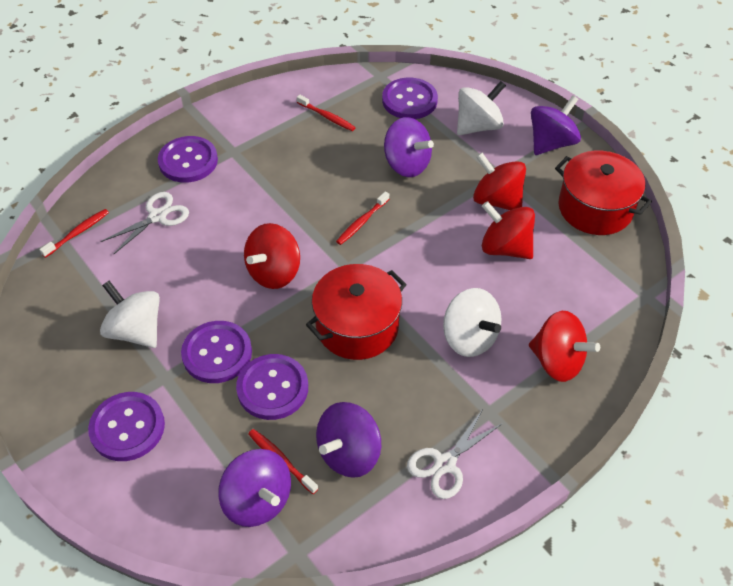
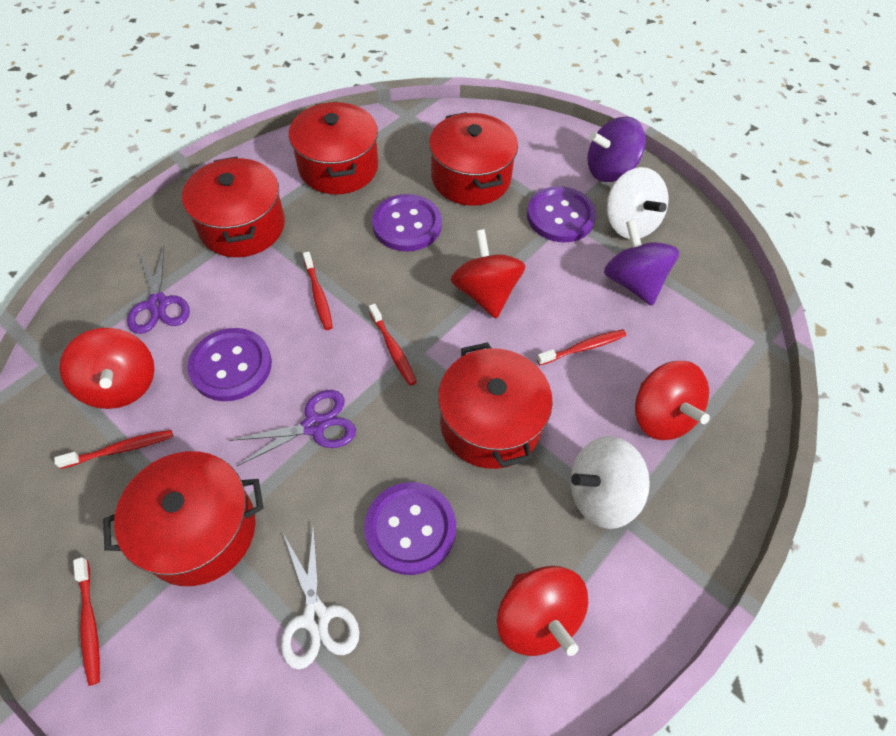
purple button: [88,392,165,461] [158,136,218,183] [181,321,252,383] [236,354,308,420] [382,78,438,119] = 5 -> [187,328,272,401] [364,482,456,575] [372,194,442,252] [527,186,596,242] = 4
purple scissors: none = 0 -> [127,246,190,334] [229,390,356,466] = 2
purple spinning top: [218,449,291,527] [316,402,381,478] [384,117,434,177] [531,95,581,155] = 4 -> [587,116,646,182] [604,220,679,306] = 2
red pot: [306,264,407,360] [555,151,652,235] = 2 -> [103,451,264,586] [182,156,285,257] [289,101,378,194] [429,112,518,206] [438,342,553,469] = 5
red toothbrush: [39,209,109,258] [248,429,318,494] [297,95,356,131] [336,191,389,245] = 4 -> [54,430,173,469] [73,557,100,686] [303,252,333,330] [369,304,417,386] [537,329,626,365] = 5
white scissors: [101,192,189,254] [407,409,502,499] = 2 -> [281,523,359,669] = 1
white spinning top: [100,281,160,348] [443,288,502,357] [457,81,506,135] = 3 -> [570,436,650,529] [607,167,668,239] = 2

